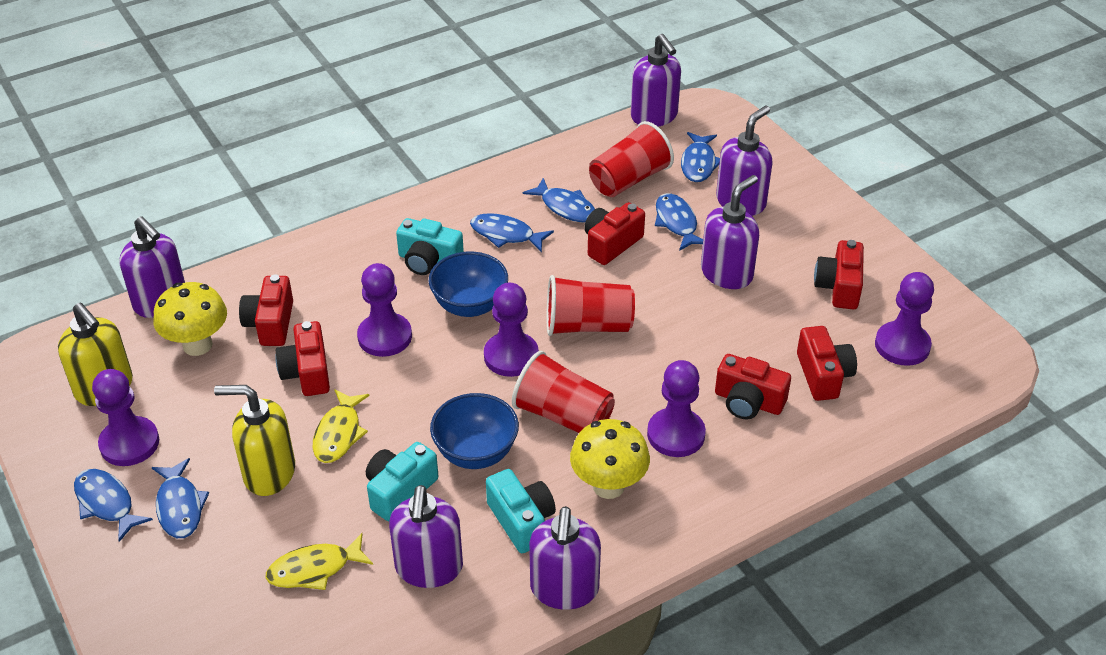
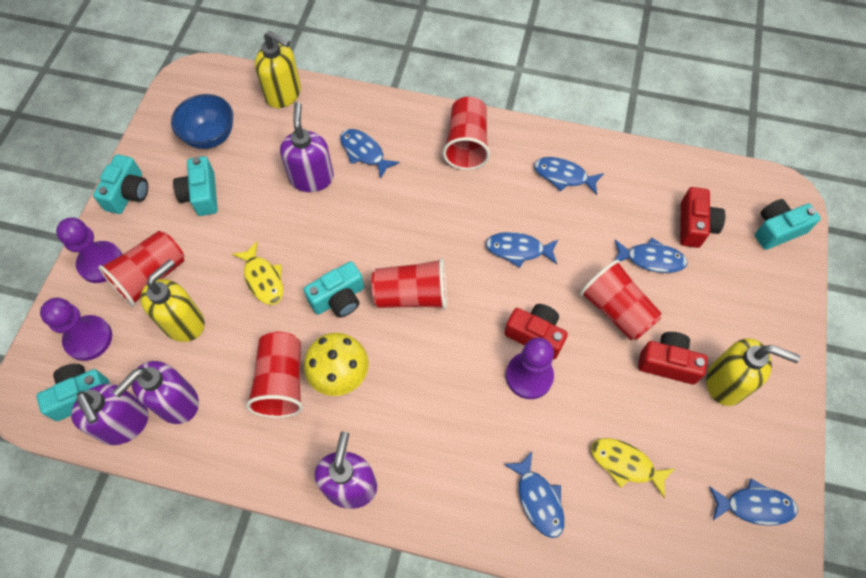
blue bowl: [429,251,508,317] [430,393,519,469] = 2 -> [171,94,233,149] = 1
purple pawn: [92,369,159,466] [357,263,412,357] [484,283,539,377] [647,360,706,457] [875,272,934,366] = 5 -> [40,298,112,361] [56,217,122,283] [506,337,554,399] = 3
purple soap dispenser: [119,216,185,318] [389,485,463,588] [529,506,601,610] [631,34,681,127] [701,175,759,289] [716,106,773,216] = 6 -> [71,384,149,445] [113,361,199,424] [280,102,334,192] [314,432,377,509] = 4
red camera: [239,274,293,346] [275,321,330,396] [584,202,645,265] [715,354,791,419] [797,326,857,401] [814,240,864,309] = 6 -> [504,304,568,360] [638,332,708,384] [680,187,725,248] = 3
red cup: [512,351,615,433] [546,275,635,336] [589,121,674,197] = 3 -> [98,231,185,307] [246,332,303,418] [372,258,447,310] [443,97,490,170] [580,260,662,341] = 5
turquoise camera: [366,442,438,521] [396,218,464,275] [486,469,556,553] = 3 -> [36,364,110,421] [93,154,148,214] [173,156,218,216] [304,261,364,317] [755,199,821,250] = 5
yellow mushroom: [153,282,227,356] [570,419,650,499] = 2 -> [304,333,368,396] = 1
yellow soap dispenser: [58,303,133,406] [214,385,295,496] = 2 -> [140,259,205,342] [255,31,301,108] [706,338,800,406] = 3

